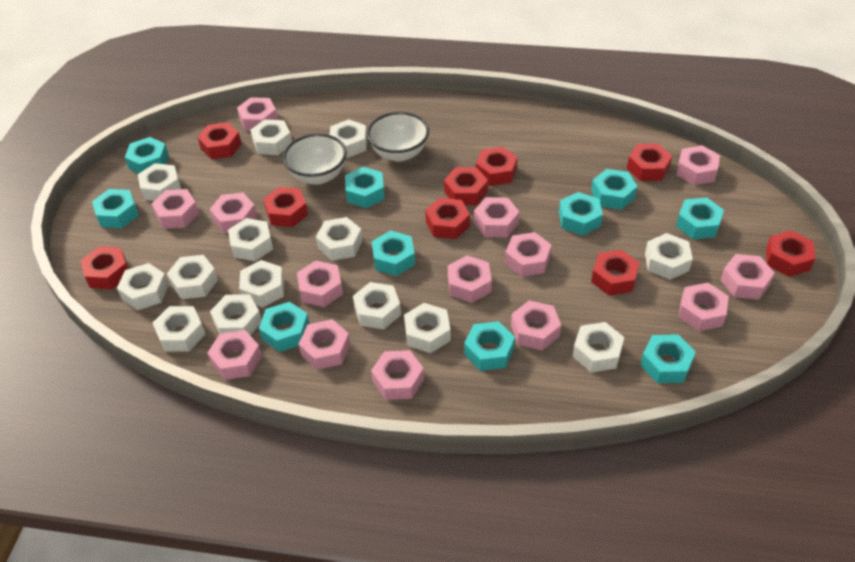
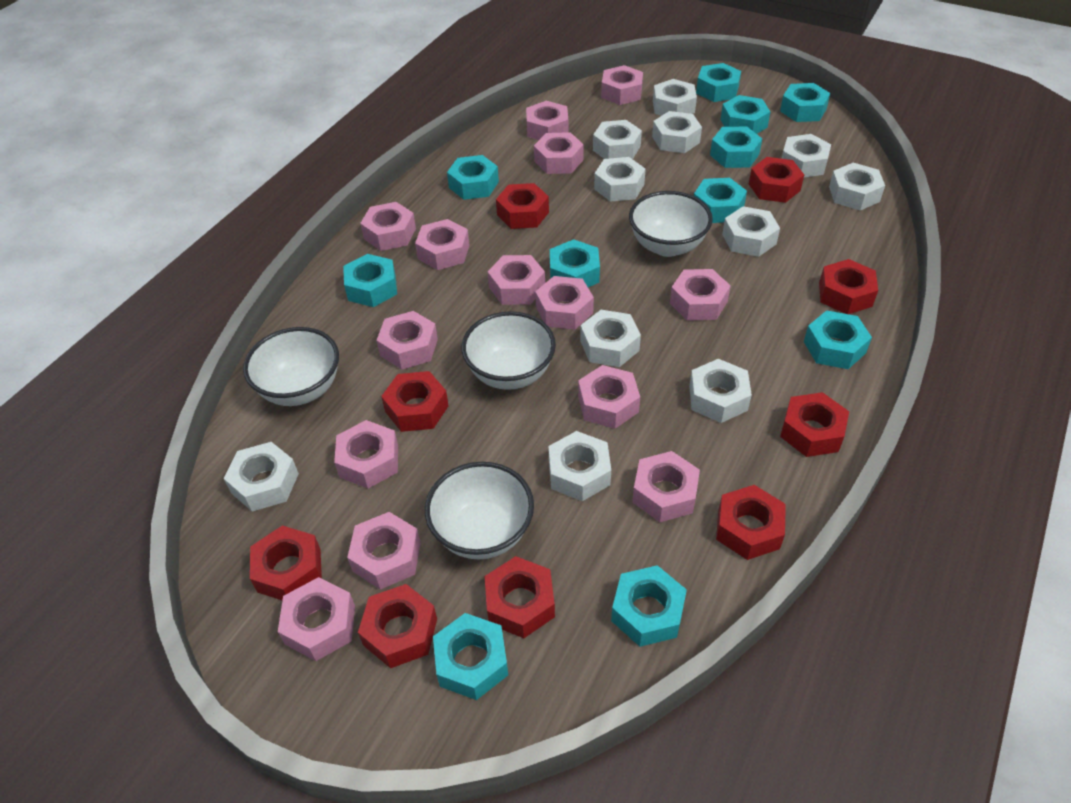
turquoise nut: [92,189,139,228] [125,137,169,173] [259,302,309,352] [345,167,385,208] [372,231,415,276] [464,321,515,371] [559,192,603,236] [591,169,638,210] [640,334,696,383] [676,197,724,239] = 10 -> [343,254,397,307] [433,613,508,700] [447,155,499,200] [550,239,600,287] [611,565,687,647] [694,178,747,223] [696,63,741,102] [710,127,762,168] [720,95,770,134] [780,83,830,122] [804,310,872,369] = 11
white bowl: [283,133,347,185] [367,112,429,162] = 2 -> [243,327,339,406] [425,462,534,559] [461,311,556,390] [629,191,713,257] = 4
white nut: [117,263,169,310] [138,163,181,201] [153,306,206,352] [167,255,218,299] [210,294,262,335] [228,218,273,261] [239,260,284,307] [250,119,292,155] [316,217,363,261] [330,119,367,158] [353,282,401,329] [404,303,451,353] [572,322,624,373] [645,233,693,280] = 14 -> [223,442,299,512] [548,431,611,501] [580,310,641,367] [593,120,642,159] [594,157,646,202] [652,111,702,153] [653,79,697,116] [689,359,752,423] [722,206,780,257] [782,134,831,177] [829,163,885,210] = 11

